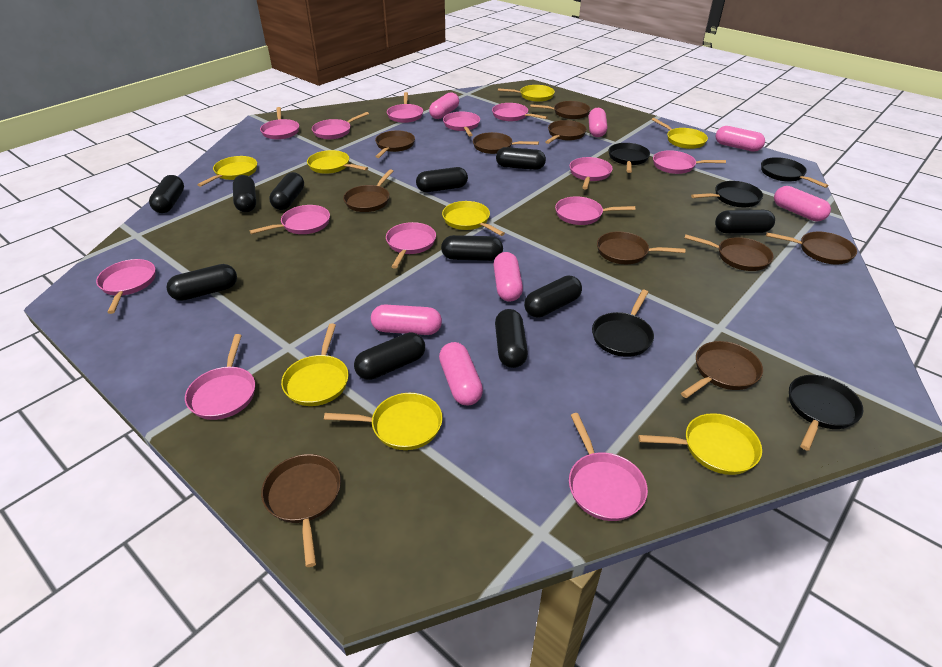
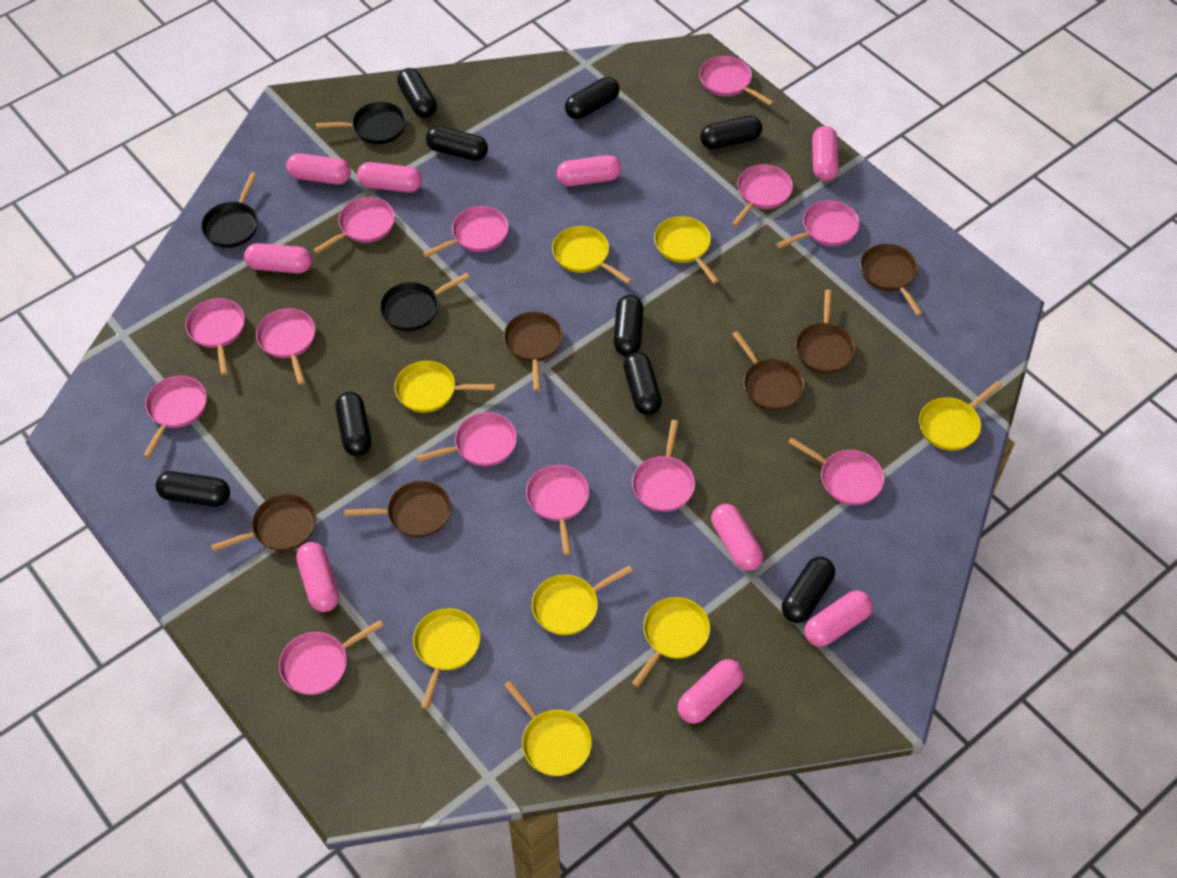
black capsule: [149,175,184,213] [166,264,237,301] [233,175,256,212] [269,172,304,210] [354,332,425,380] [416,167,468,192] [441,235,503,261] [495,309,528,368] [496,147,546,170] [524,276,582,318] [715,210,775,234] = 11 -> [156,471,230,507] [336,392,371,456] [397,68,437,118] [426,126,488,161] [565,77,620,119] [614,295,644,356] [623,352,662,415] [700,116,762,149] [782,557,835,623] = 9
black pan: [592,290,654,357] [609,143,650,173] [691,181,763,207] [761,157,829,188] [789,375,863,451] = 5 -> [201,173,258,248] [316,102,406,144] [380,273,470,331] = 3
brown pan: [261,454,341,567] [343,169,393,212] [375,130,415,158] [473,132,539,154] [530,101,590,119] [545,120,587,144] [597,231,685,264] [681,341,763,398] [684,234,774,271] [766,232,857,264] = 10 -> [211,494,316,552] [344,481,451,538] [504,312,563,391] [732,331,804,411] [795,290,855,374] [860,244,923,316] = 6
pink capsule: [371,305,442,335] [429,92,459,119] [439,342,483,405] [493,252,523,302] [588,108,607,137] [716,126,765,152] [774,186,831,221] = 7 -> [244,243,312,273] [286,153,351,184] [296,542,339,612] [357,162,422,192] [557,155,621,186] [678,659,744,724] [711,504,763,571] [804,590,873,647] [812,126,839,181] = 9

